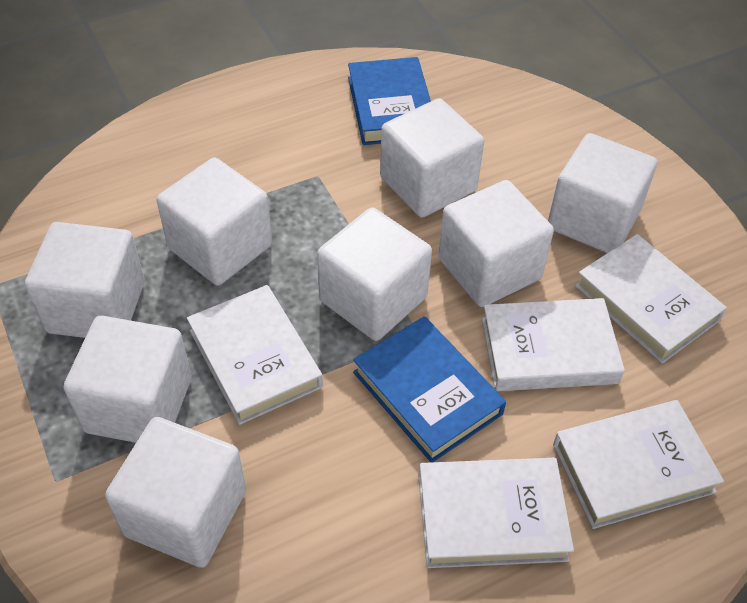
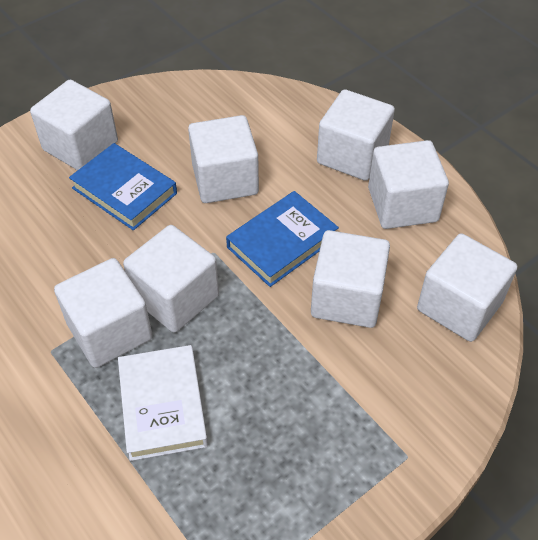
white book: [187,285,323,425] [418,458,574,568] [482,298,625,391] [553,400,724,529] [575,234,727,363] = 5 -> [118,345,208,461] = 1

